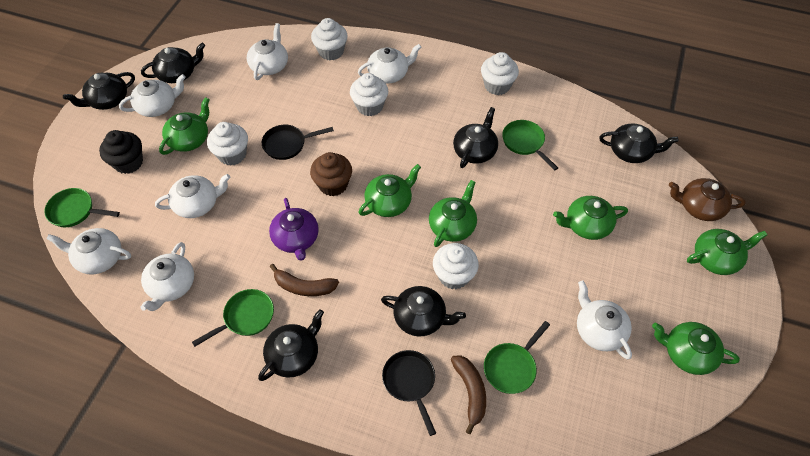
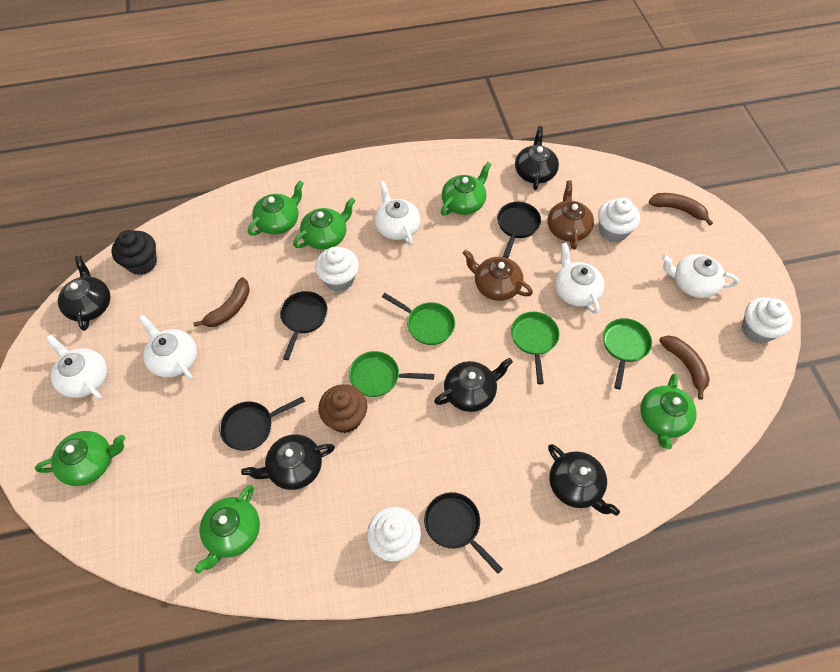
black pan: [262,125,334,160] [382,350,436,436] = 2 -> [219,396,305,451] [280,291,328,360] [424,492,503,574] [497,202,541,258] = 4
black teapot: [63,72,135,110] [141,43,205,83] [258,309,324,381] [381,286,466,336] [453,107,498,168] [599,123,679,163] = 6 -> [58,255,111,331] [241,434,335,490] [434,358,513,412] [515,126,559,190] [548,444,620,516] = 5
brown banana: [270,264,339,296] [451,356,486,434] = 2 -> [193,277,250,327] [649,193,713,226] [659,335,710,400] = 3
brown teapot: [669,178,746,221] = 1 -> [463,250,533,301] [548,180,594,250] = 2
purple teapot: [269,198,319,261] = 1 -> none = 0
white cupcake: [207,122,248,165] [311,18,348,61] [350,73,388,116] [433,243,479,289] [481,52,519,95] = 5 -> [315,247,359,292] [367,507,421,561] [598,197,640,242] [742,297,793,344] = 4
white teapot: [47,228,131,275] [119,74,186,117] [140,242,194,311] [155,174,231,218] [247,23,288,80] [358,44,422,83] [577,281,632,359] = 7 -> [46,335,107,400] [139,315,197,380] [375,181,420,246] [555,243,604,314] [661,254,739,298] = 5

